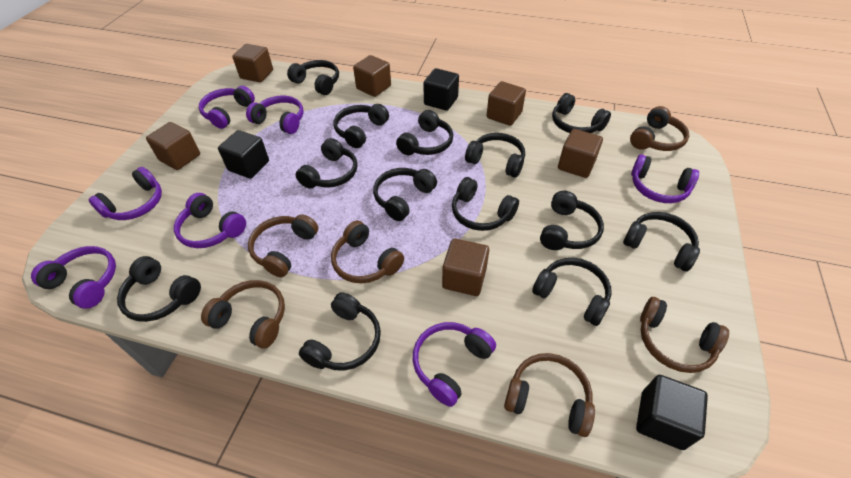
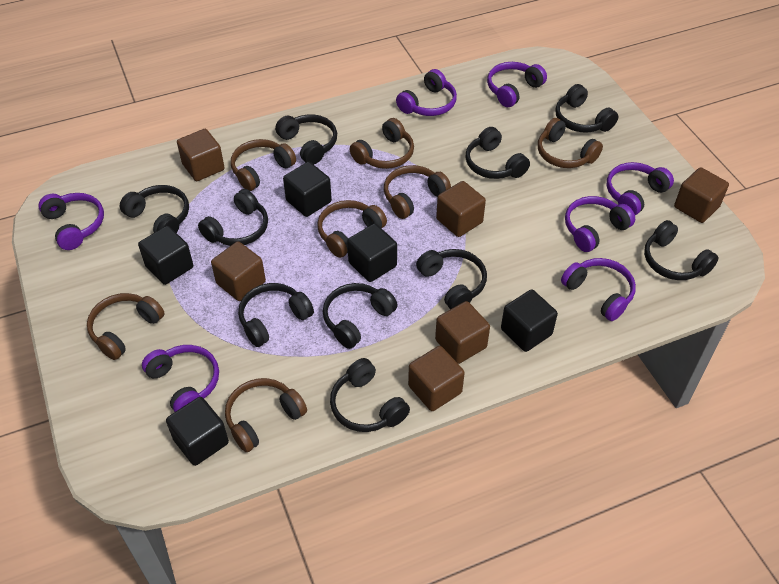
black cube: [218,130,269,179] [423,68,459,111] [636,375,708,450] = 3 -> [138,226,193,285] [166,397,229,466] [283,162,332,217] [347,223,397,282] [501,289,558,352] = 5
black headphones: [117,256,201,322] [287,60,339,95] [296,138,358,189] [299,292,381,371] [334,104,389,148] [373,168,437,221] [396,110,453,155] [452,177,519,231] [465,133,525,178] [532,258,612,326] [540,191,604,250] [552,93,611,133] [623,212,700,272] = 13 -> [120,185,189,233] [198,189,268,246] [238,283,314,347] [275,114,337,165] [323,283,398,349] [330,358,410,432] [416,249,487,309] [466,127,530,179] [555,84,618,133] [644,220,719,280] = 10
brown headphones: [201,280,285,348] [248,214,318,277] [331,221,404,283] [504,353,595,437] [630,106,689,151] [640,297,729,373] = 6 -> [87,293,165,360] [225,378,307,452] [231,139,296,191] [317,200,387,258] [350,118,414,169] [384,165,451,219] [538,118,603,168] = 7

